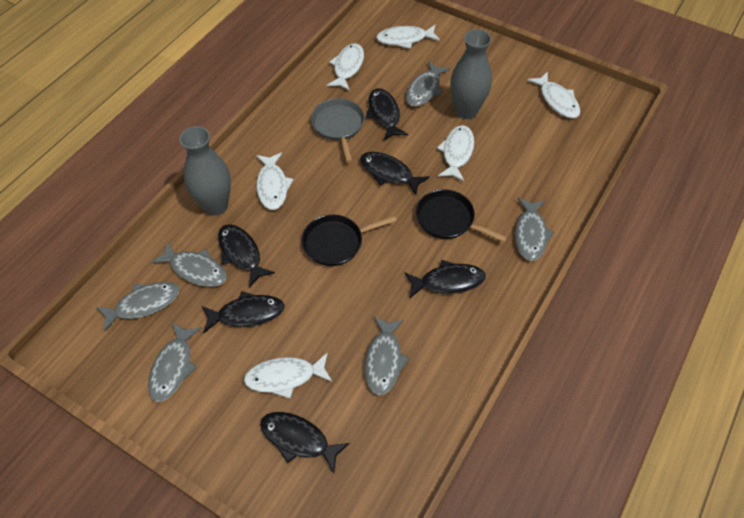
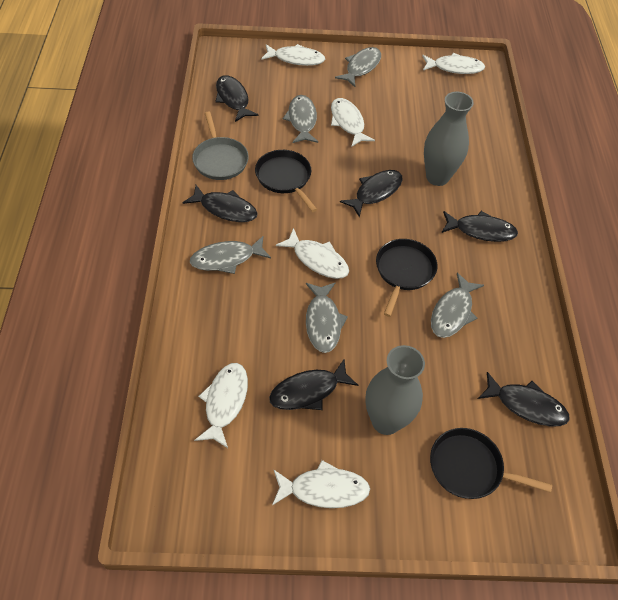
black pan: [302,215,397,266] [416,189,507,242] = 2 -> [255,150,317,212] [376,239,437,317] [430,428,552,499] = 3
grey fish: [96,282,179,332] [148,322,201,402] [151,241,227,287] [365,317,410,395] [406,61,450,107] [515,198,554,261] = 6 -> [190,236,271,274] [283,95,318,143] [306,282,348,353] [335,47,381,87] [431,273,484,338] = 5

